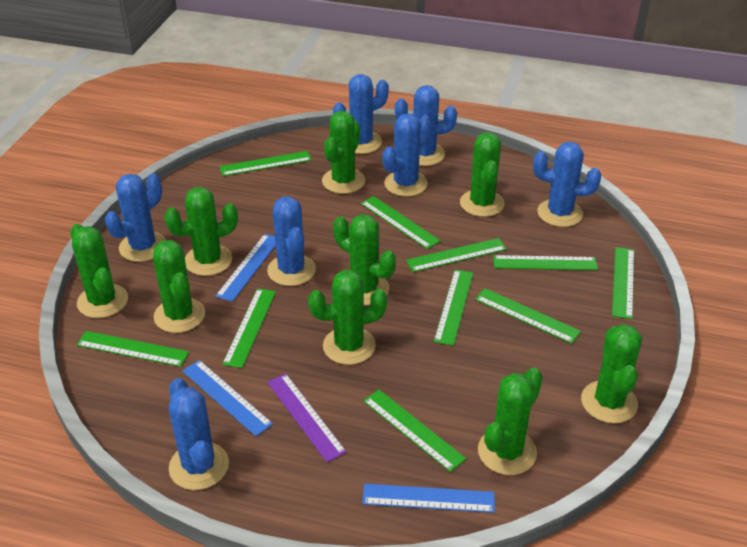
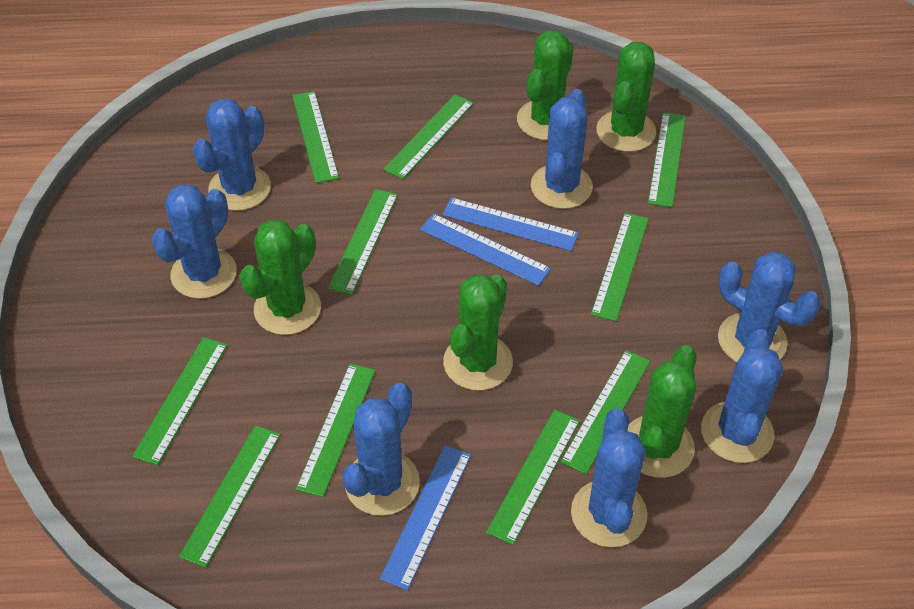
green cactus: [70,224,128,318] [153,240,205,333] [164,187,238,276] [308,270,387,365] [322,111,365,194] [333,214,396,305] [460,132,505,217] [478,368,543,475] [581,324,642,424] = 9 -> [239,219,321,335] [443,274,513,391] [517,30,573,140] [596,42,656,152] [627,345,697,478] = 5
purple ruler: [267,374,347,462] = 1 -> none = 0

